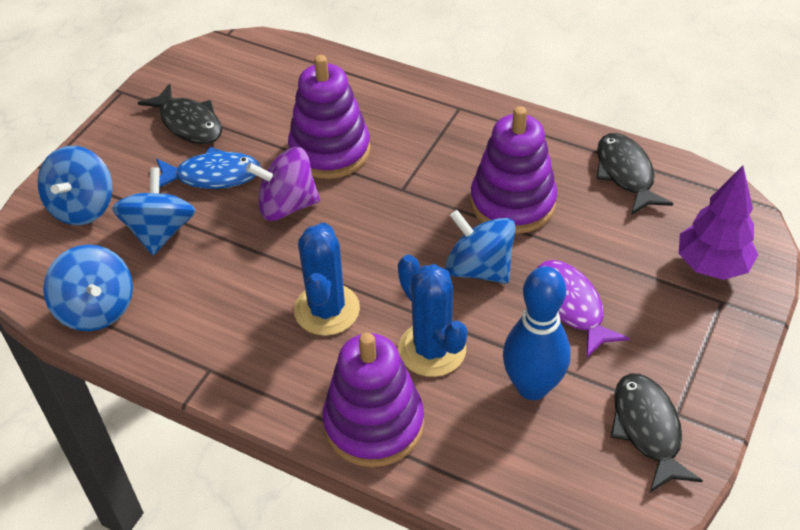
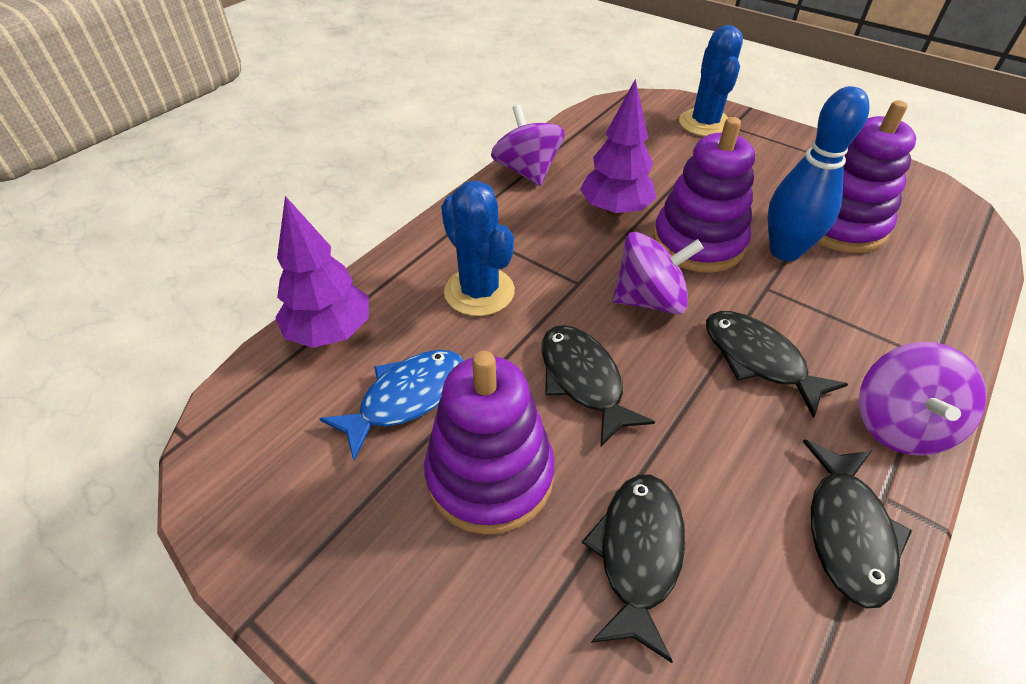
black fish: [138,83,222,144] [596,133,673,215] [610,373,703,492] = 3 -> [541,325,655,446] [582,474,685,663] [706,311,848,418] [803,439,912,609] = 4
blue spinning top: [38,146,113,225] [43,245,133,331] [112,167,196,255] [445,210,516,284] = 4 -> none = 0
purple fish: [538,260,630,358] = 1 -> none = 0
purple spinning top: [246,147,320,221] = 1 -> [491,104,565,186] [613,232,704,314] [859,342,987,456] = 3
purple tree: [679,166,758,280] = 1 -> [275,196,369,348] [580,79,657,216] = 2

